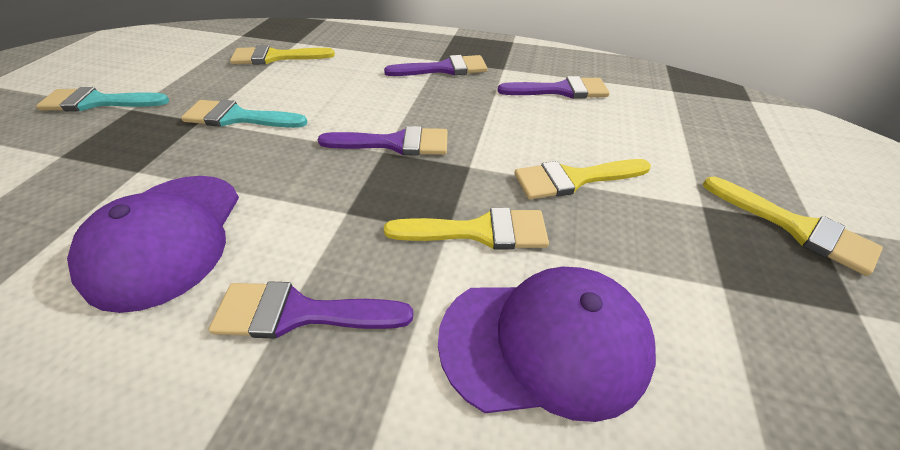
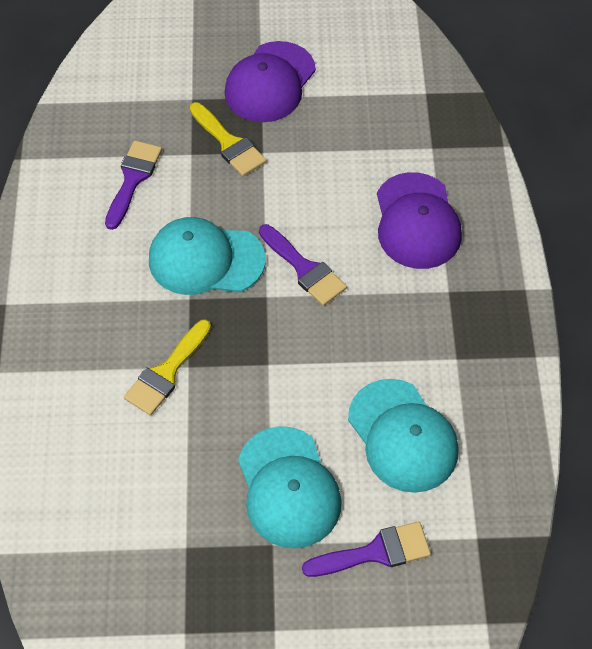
purple brush: [209,281,413,339] [318,126,448,156] [384,55,487,76] [498,76,610,99] = 4 -> [105,140,162,230] [259,224,347,306] [302,521,431,577] = 3
turquoise brush: [36,87,170,111] [181,100,308,128] = 2 -> none = 0
turquoise cap: none = 0 -> [149,217,266,295] [238,426,342,549] [348,379,459,493] = 3
yellow brush: [230,45,335,65] [384,208,549,250] [514,159,651,200] [703,177,883,276] = 4 -> [124,320,211,415] [190,102,266,176] = 2

